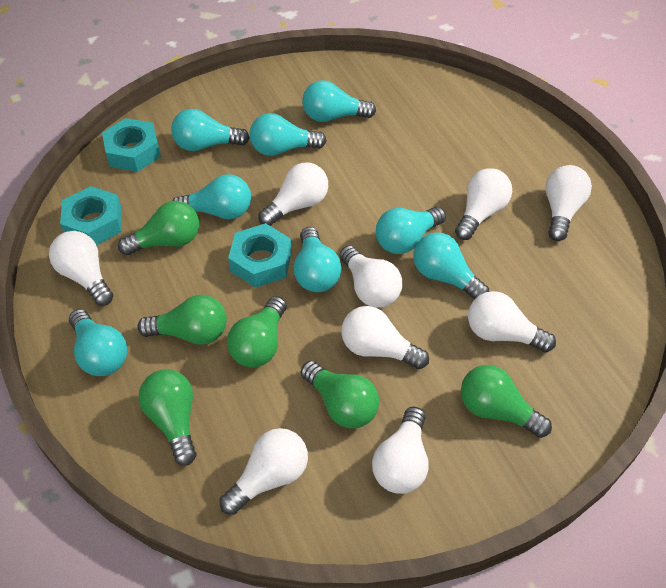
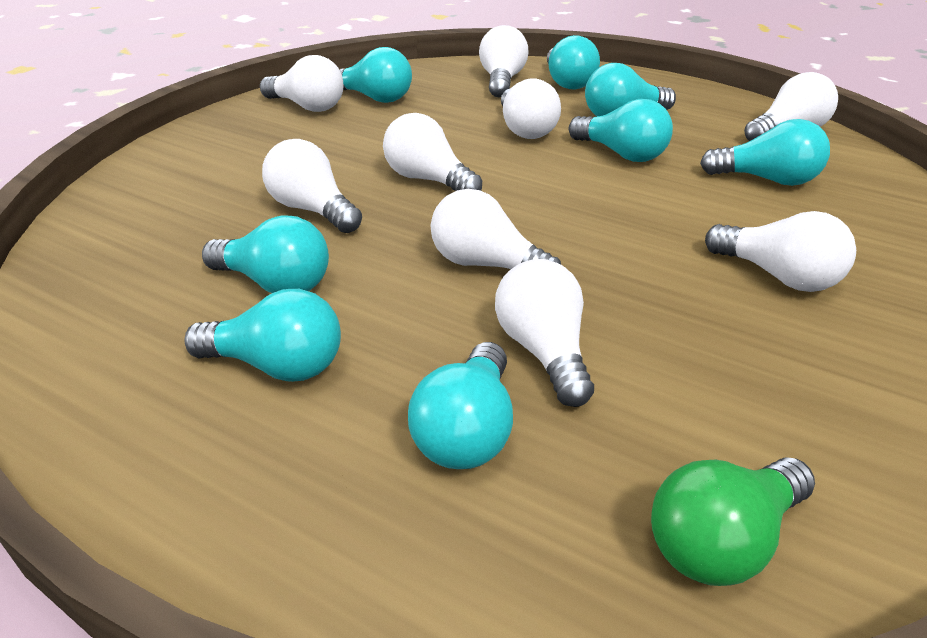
green light bulb: [118,201,199,255] [137,295,227,345] [139,369,196,466] [227,296,287,368] [301,361,379,429] [461,365,552,438] = 6 -> [651,457,815,586] = 1
turquoise nut: [60,186,122,245] [102,118,161,172] [228,223,292,288] = 3 -> none = 0

